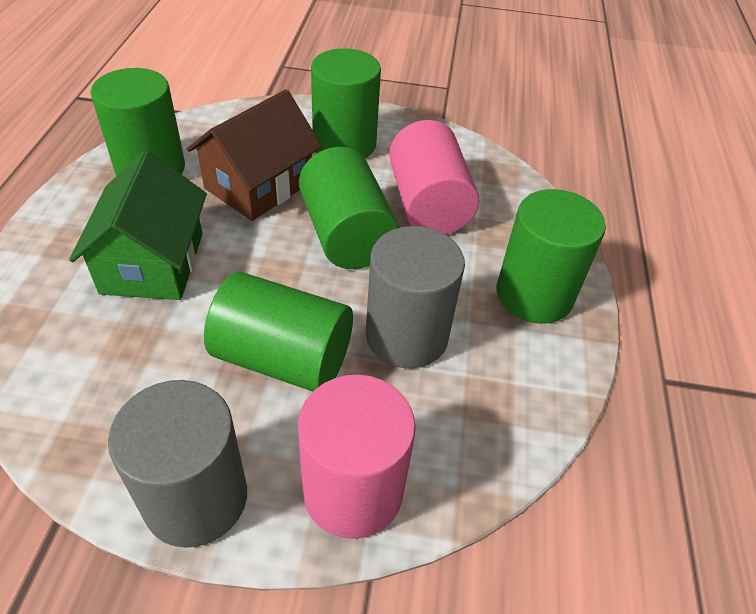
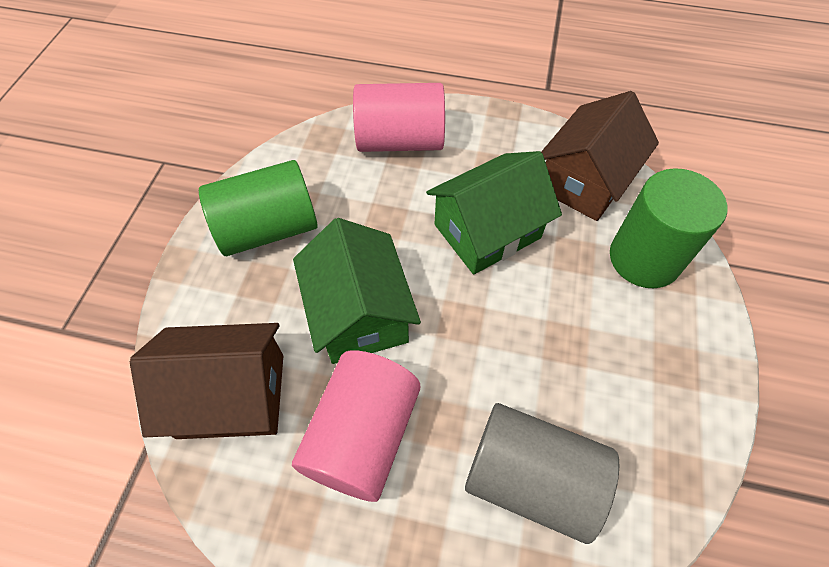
brown house: [187,90,322,221] = 1 -> [130,323,283,439] [541,91,659,221] = 2
green cylinder: [91,68,185,176] [204,272,353,392] [299,147,399,269] [311,48,381,158] [497,189,606,324] = 5 -> [199,160,318,256] [610,168,727,288] = 2
green house: [69,151,207,300] = 1 -> [293,218,421,364] [426,151,562,275] = 2
grey cylinder: [108,380,247,548] [366,226,465,368] = 2 -> [465,403,619,544] = 1

